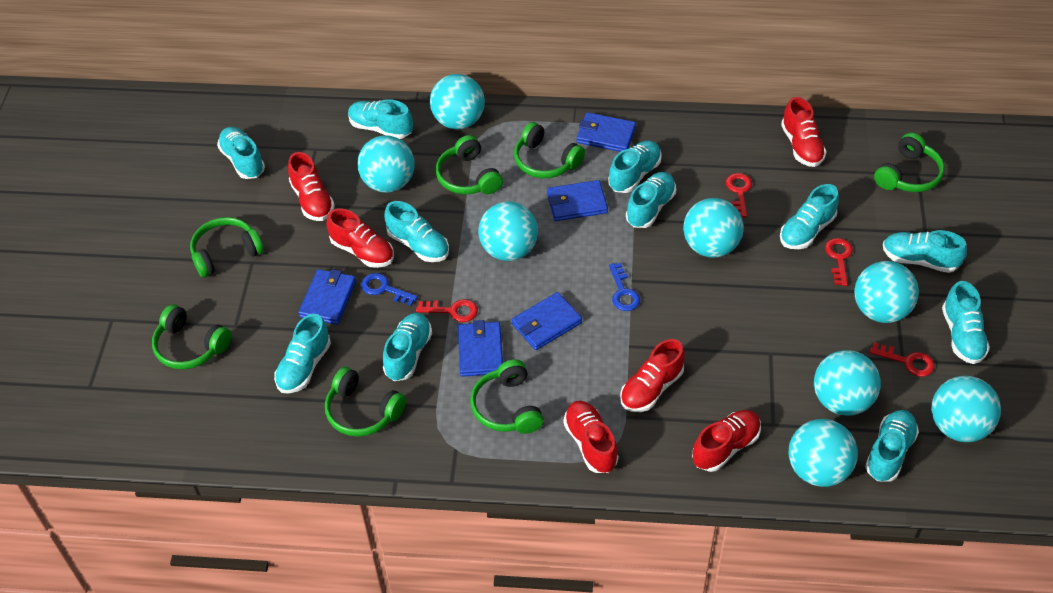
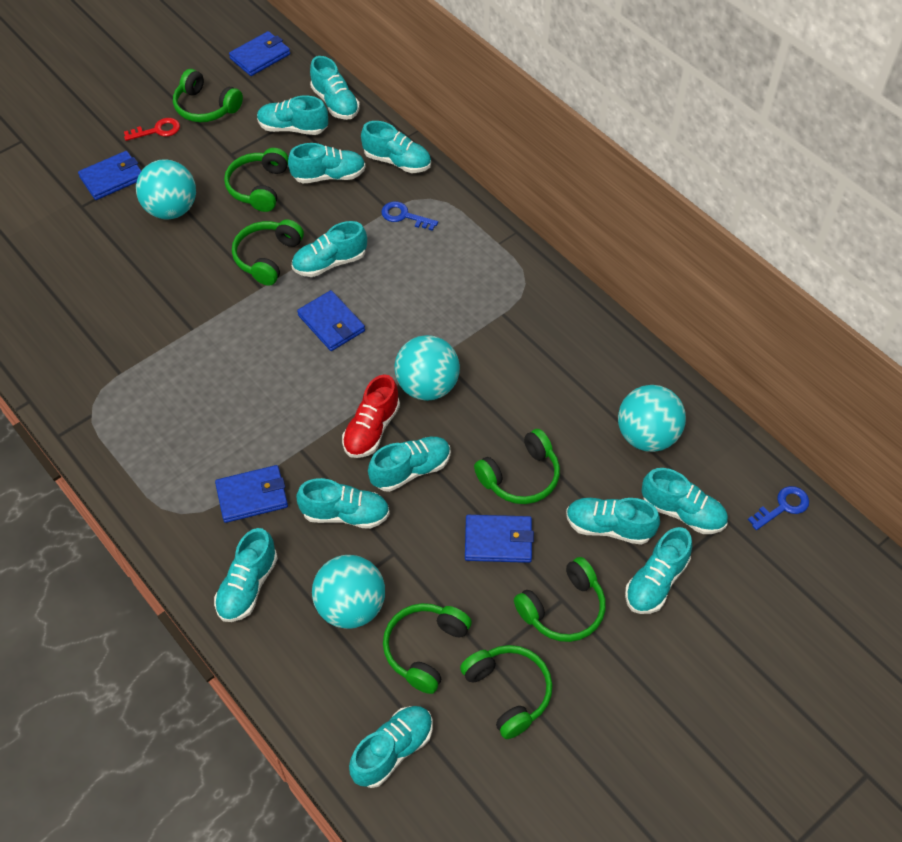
red key: [416,299,478,322] [726,173,752,217] [825,238,853,286] [870,342,934,377] = 4 -> [124,118,180,141] = 1
red shoe: [288,152,335,221] [327,209,394,268] [563,401,618,473] [620,339,685,412] [692,410,761,472] [781,97,827,167] = 6 -> [342,374,400,458] = 1
turquoise ball: [358,135,414,193] [430,74,485,129] [478,201,538,261] [683,198,744,257] [789,419,858,487] [814,350,881,416] [854,261,919,323] [931,376,1001,442] = 8 -> [136,159,196,219] [312,555,385,629] [394,335,460,401] [618,385,686,452] = 4
turquoise shoe: [217,127,265,179] [274,314,331,394] [348,99,413,139] [383,313,432,381] [384,201,449,262] [608,140,662,193] [626,172,676,228] [780,184,839,249] [865,410,919,482] [883,230,967,273] [942,281,990,364] = 11 -> [214,528,278,622] [257,95,328,135] [288,143,366,184] [292,221,367,277] [296,478,390,529] [310,56,360,120] [349,706,432,788] [361,121,431,173] [368,437,451,492] [566,498,660,545] [625,527,692,614] [642,468,728,534] = 12

